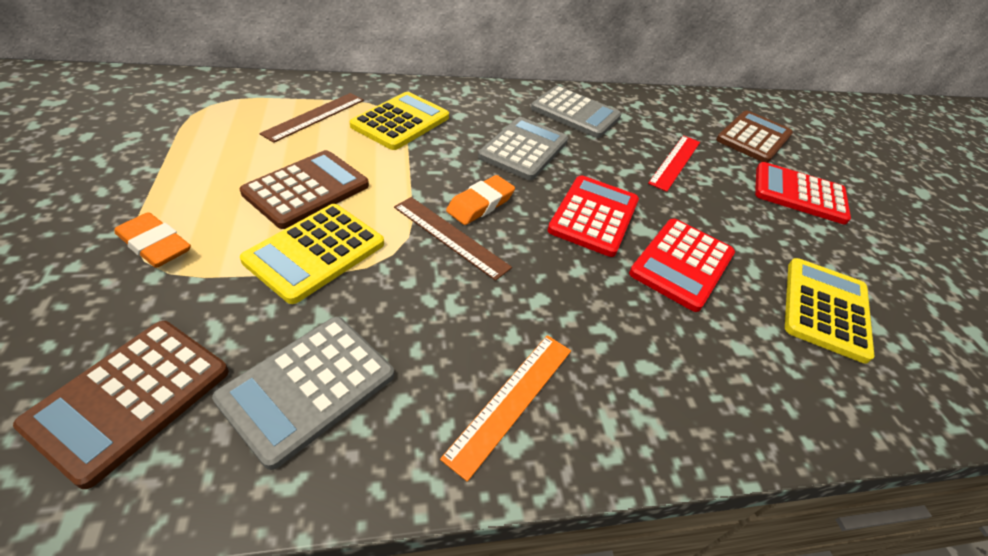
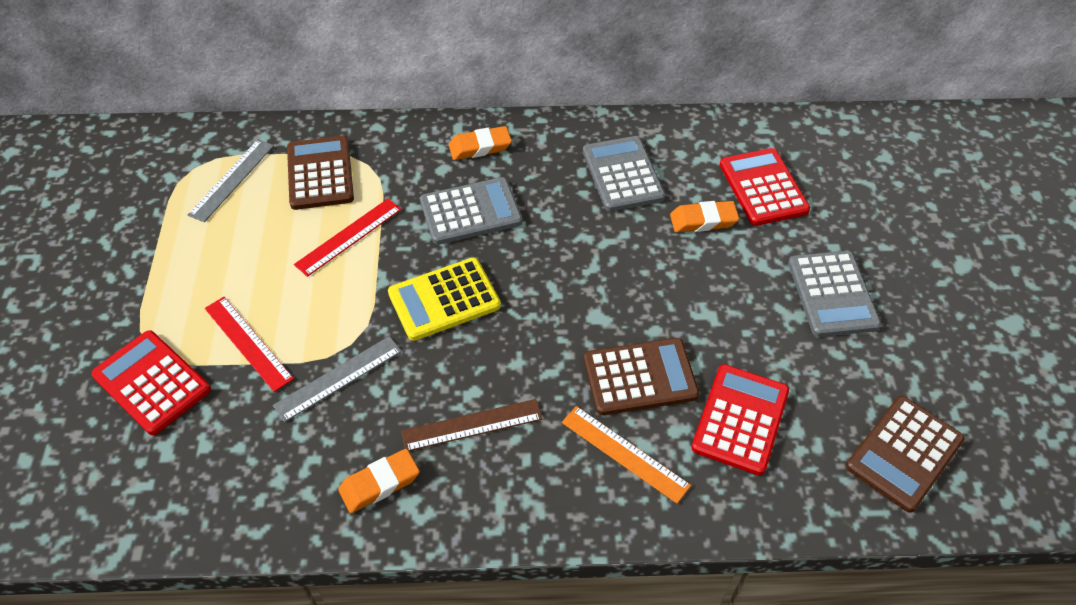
brown ruler: [260,93,364,143] [394,197,512,281] = 2 -> [401,399,542,451] = 1
grey ruler: none = 0 -> [188,139,274,222] [273,336,402,422] = 2
orange eraser: [115,212,191,268] [446,175,515,225] = 2 -> [338,449,420,513] [449,126,512,160] [670,201,739,232] = 3
red ruler: [648,135,700,192] = 1 -> [205,297,294,392] [294,199,402,277] = 2
yellow calculator: [240,204,384,304] [350,92,449,150] [785,258,874,363] = 3 -> [388,258,501,341] = 1

